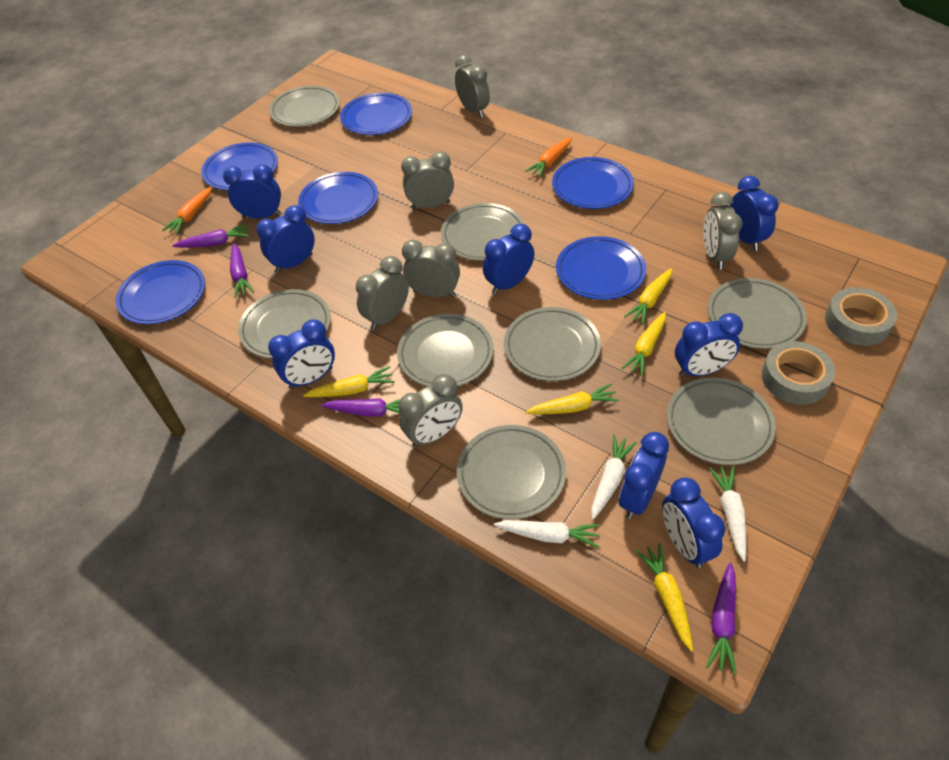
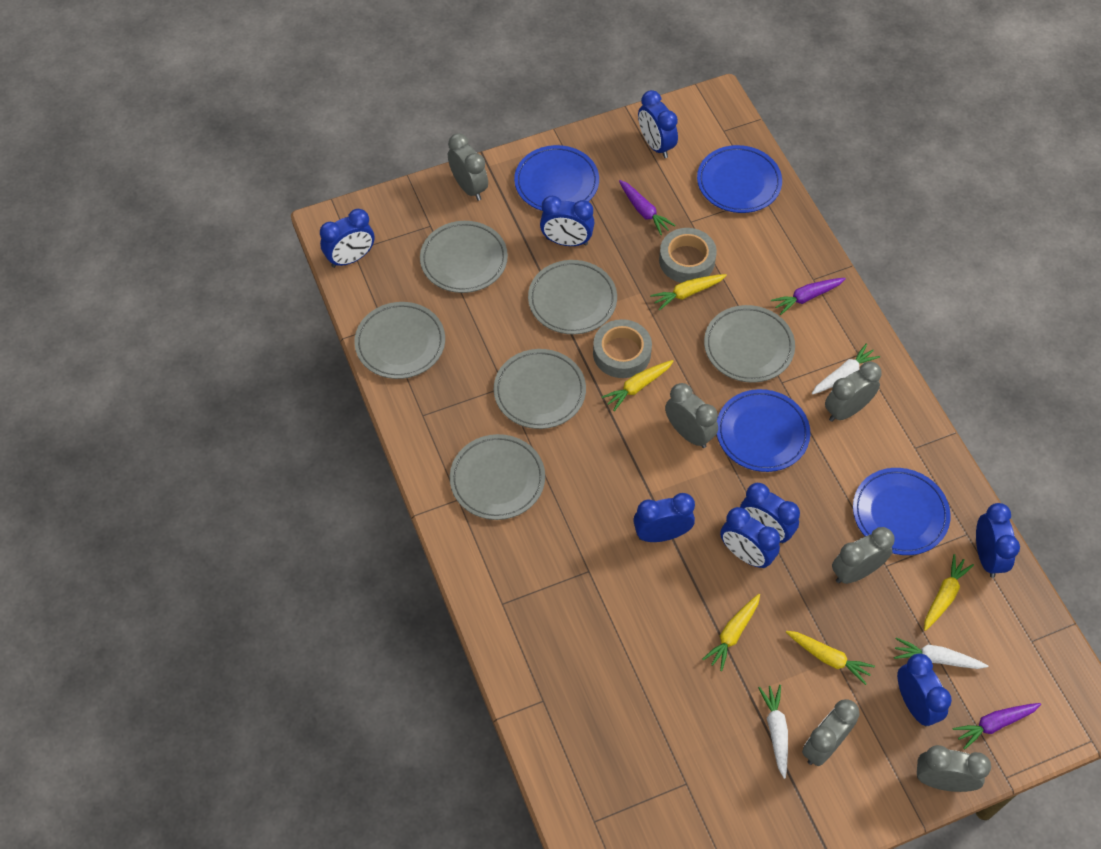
blue plate: [116,260,205,324] [201,142,278,190] [298,172,378,224] [340,93,412,135] [552,157,634,209] [556,236,646,300] = 6 -> [514,145,599,211] [697,145,782,213] [717,389,810,472] [853,468,951,555] = 4
grey plate: [238,289,331,359] [269,86,340,127] [397,314,494,386] [441,203,525,261] [457,425,566,520] [504,307,601,381] [667,378,776,465] [708,278,807,349] = 8 -> [354,302,445,379] [420,221,508,293] [450,434,545,520] [494,349,586,429] [528,260,617,334] [704,305,795,383] = 6
orange carrot: [162,187,212,235] [525,137,572,177] = 2 -> none = 0
purple carrot: [172,224,250,248] [230,243,254,298] [321,398,400,417] [706,562,737,674] = 4 -> [619,180,676,235] [771,278,846,315] [952,703,1041,749] = 3

